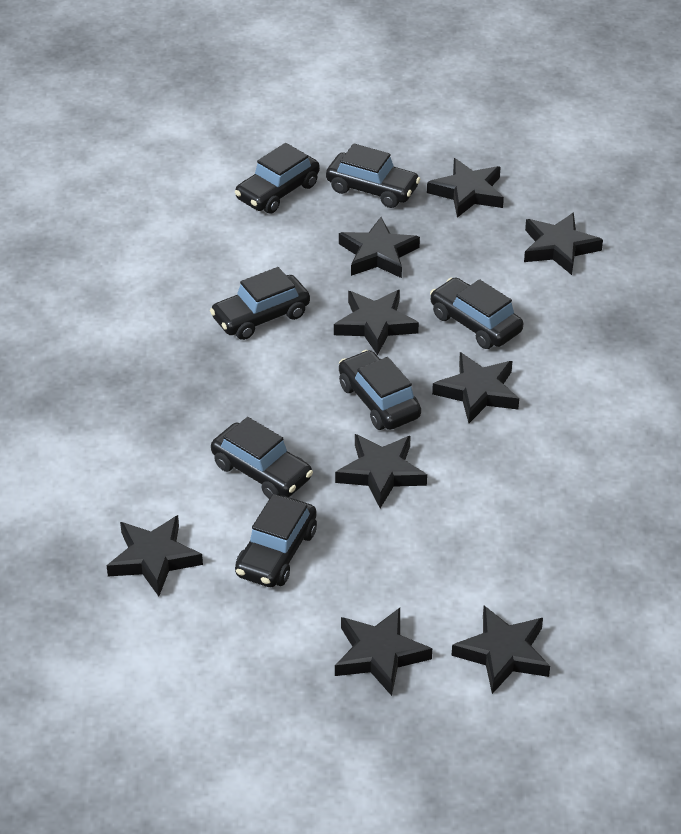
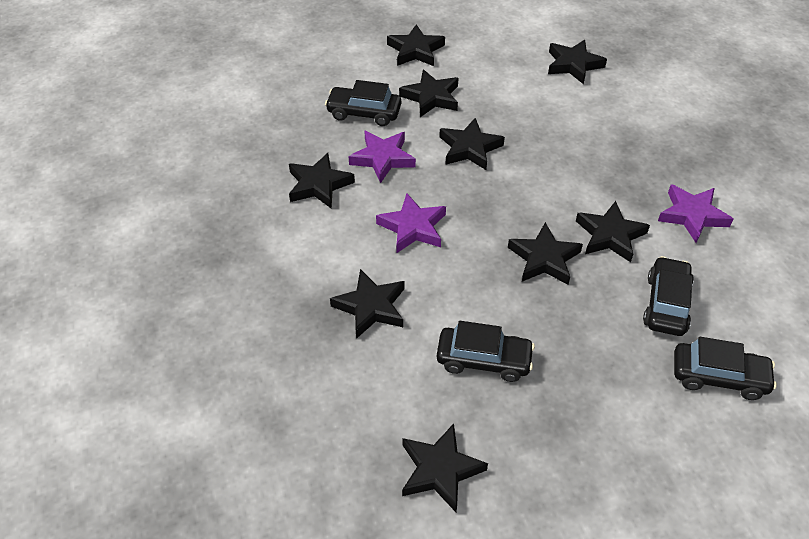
black car: [210,267,310,340] [211,417,313,499] [235,143,320,214] [235,494,317,587] [326,144,420,208] [339,350,421,430] [430,277,523,349] = 7 -> [325,80,401,126] [437,321,535,382] [643,256,694,336] [674,337,777,400] = 4
purple star: none = 0 -> [348,131,416,183] [376,193,446,253] [658,184,733,243] = 3

